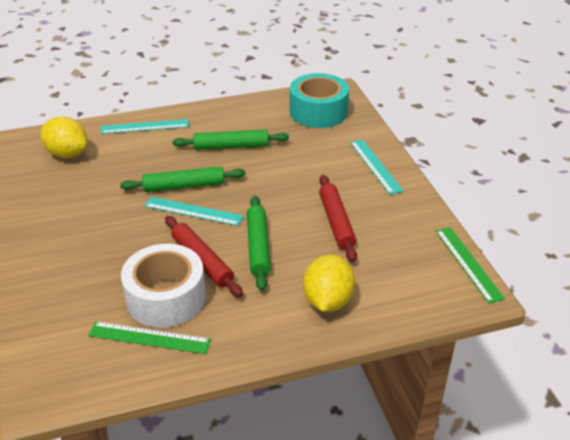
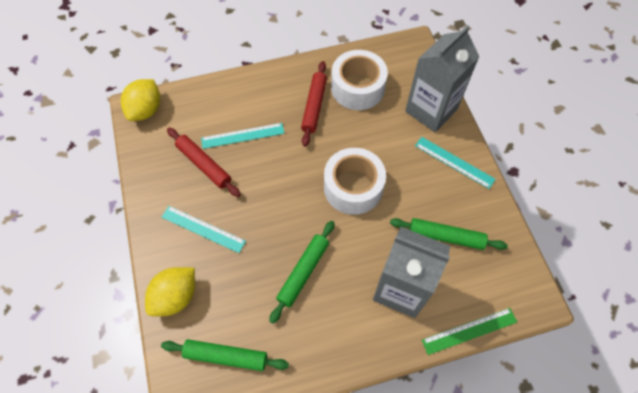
green ruler: [88,321,211,354] [436,227,505,304] = 2 -> [422,308,517,355] = 1
grey carton: none = 0 -> [373,227,450,318] [405,25,480,132] = 2
turquoise tape: [290,73,349,128] = 1 -> none = 0
white tape: [121,244,206,328] = 1 -> [324,148,386,215] [331,50,388,110] = 2

